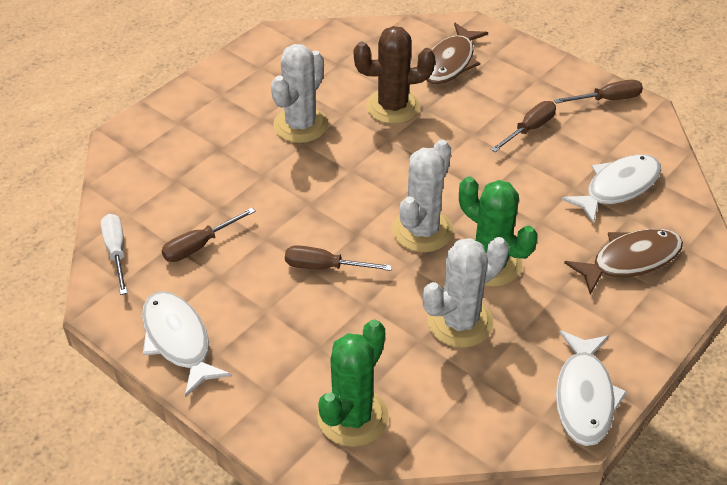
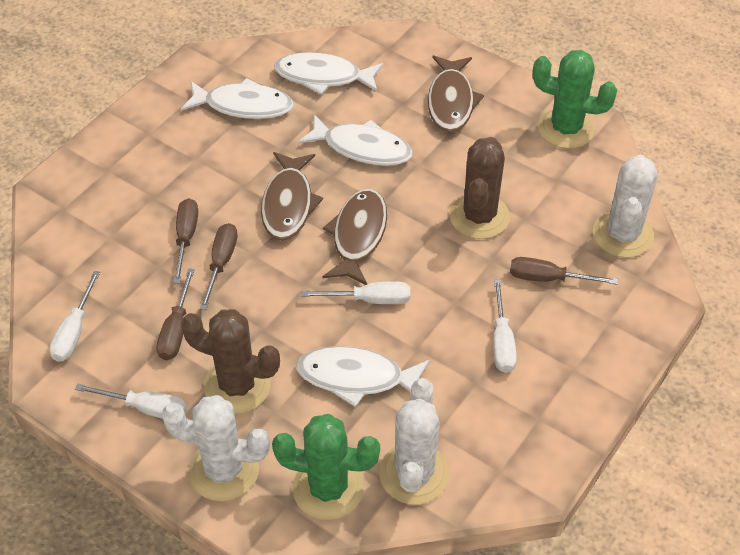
brown cactus: [354,26,435,124] = 1 -> [181,309,280,414] [449,137,510,239] = 2
brown fish: [426,23,488,84] [564,229,683,295] = 2 -> [261,152,323,241] [323,189,387,285] [428,55,484,133] = 3
white fish: [142,291,232,397] [556,330,627,446] [561,154,661,223] = 3 -> [181,78,294,119] [274,52,383,95] [296,346,430,407] [298,114,412,166] = 4
white screwdriver: [101,214,127,295] = 1 -> [49,271,100,362] [75,384,187,419] [302,281,410,304] [493,279,517,373] = 4

